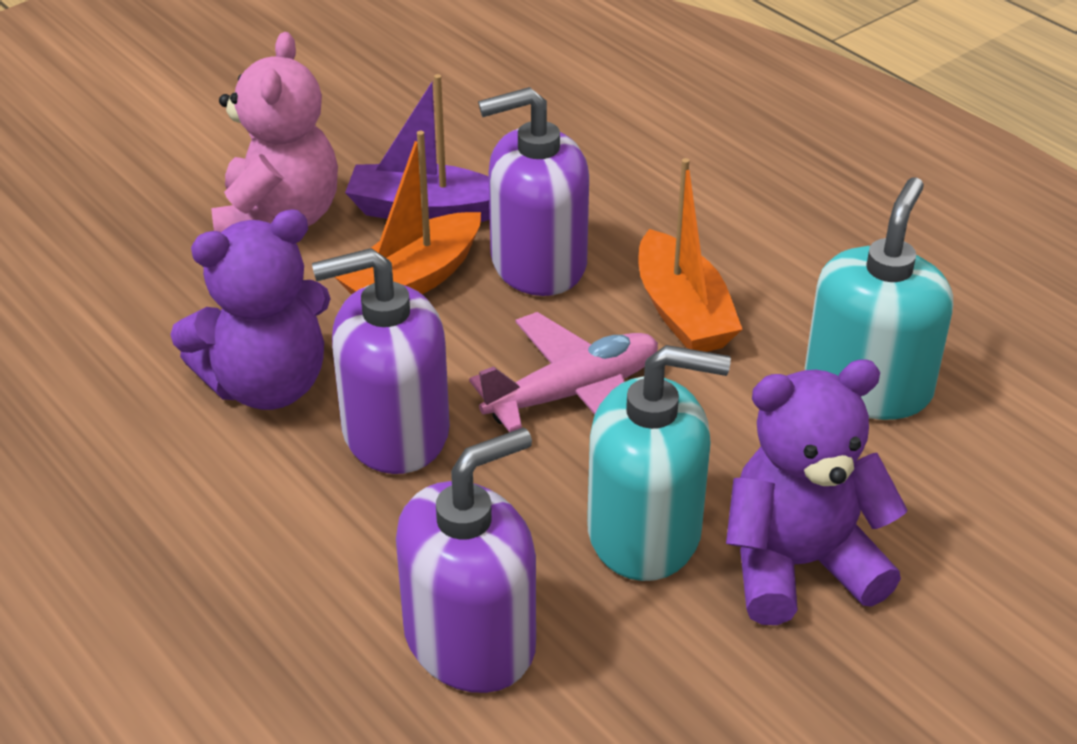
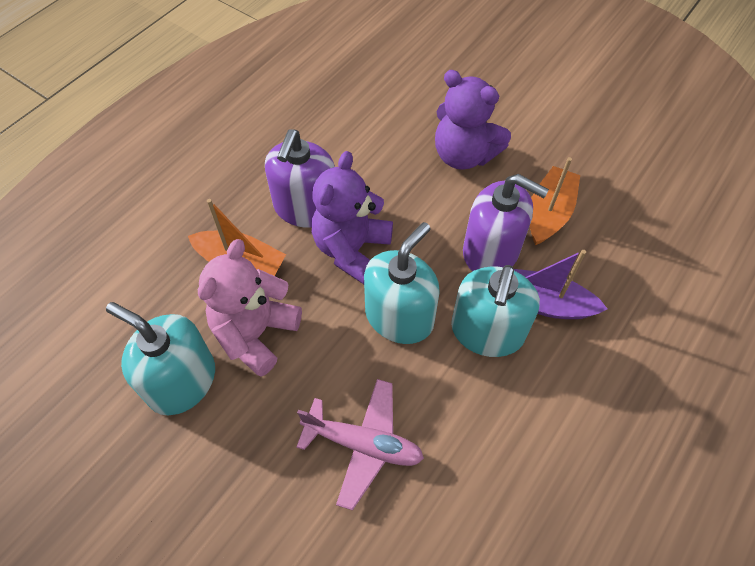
purple soap dispenser: [312,248,450,474] [396,428,536,693] [478,87,589,296] = 3 -> [265,129,335,228] [463,174,549,271] = 2
turquoise soap dispenser: [587,345,731,581] [805,177,953,420] = 2 -> [106,302,215,415] [364,222,440,344] [451,265,540,357] = 3

